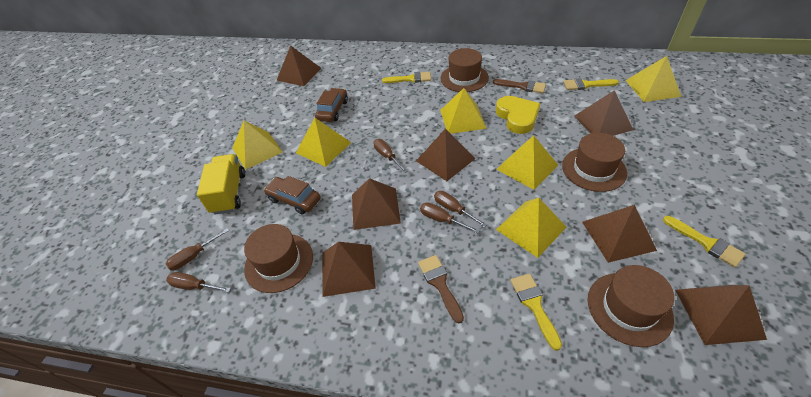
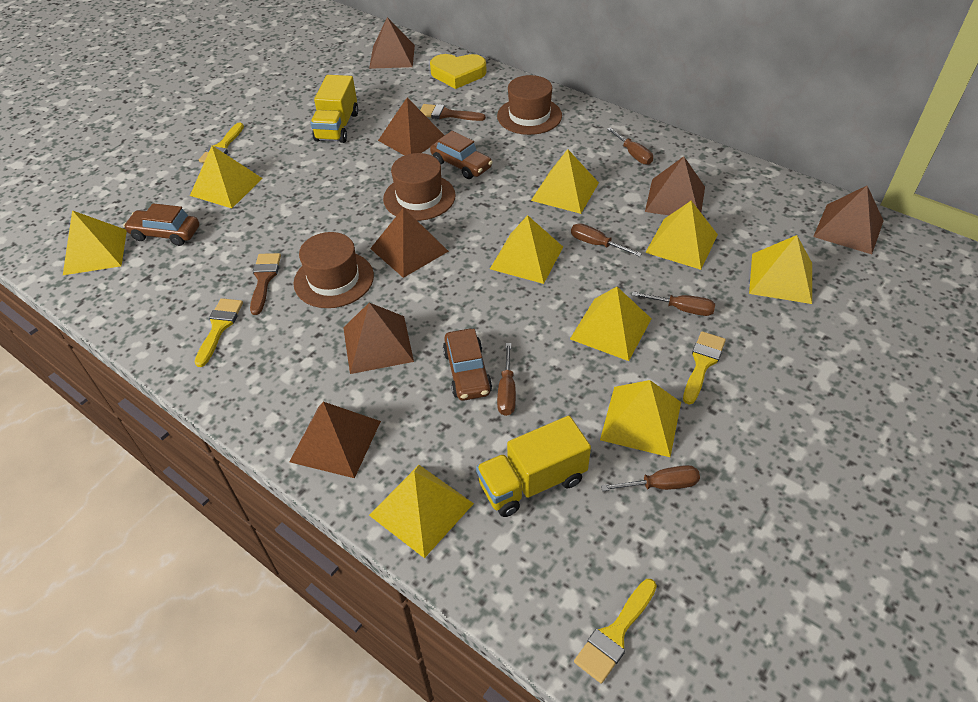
brown car: [264,176,321,215] [315,88,348,122] = 2 -> [123,203,200,246] [430,131,493,179] [443,329,492,401] = 3
brown hat: [244,224,313,293] [441,48,489,92] [562,133,627,192] [588,265,674,347] = 4 -> [294,232,374,308] [383,153,456,221] [497,75,562,135] = 3
yellow pyramid: [232,121,283,170] [296,118,351,167] [440,88,487,134] [496,135,558,190] [496,198,566,258] [626,56,681,102] = 6 -> [63,210,127,275] [190,146,263,208] [369,465,474,558] [490,215,563,284] [531,149,599,214] [570,287,652,361] [600,380,681,457] [645,201,718,270] [749,235,812,304] = 9
yellow truck: [197,154,245,214] = 1 -> [310,75,358,143] [476,416,591,517] = 2

